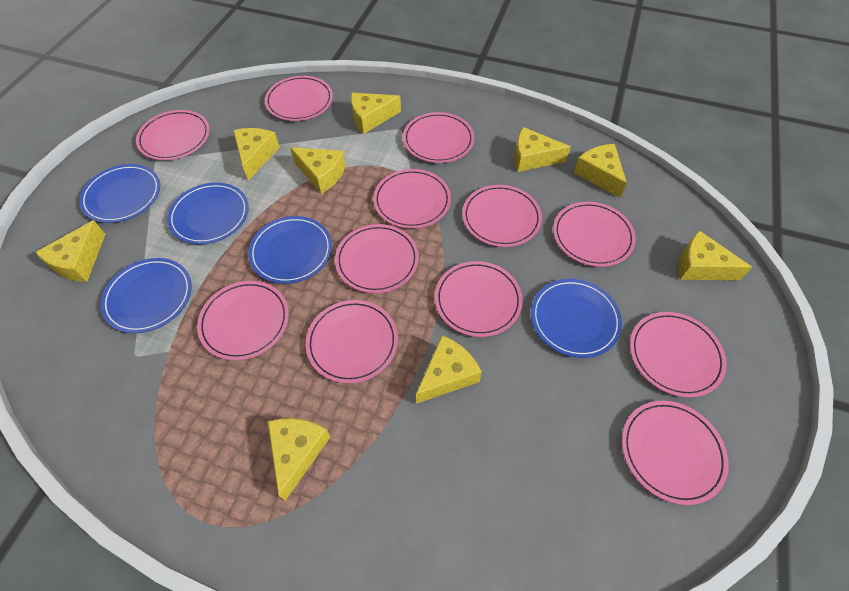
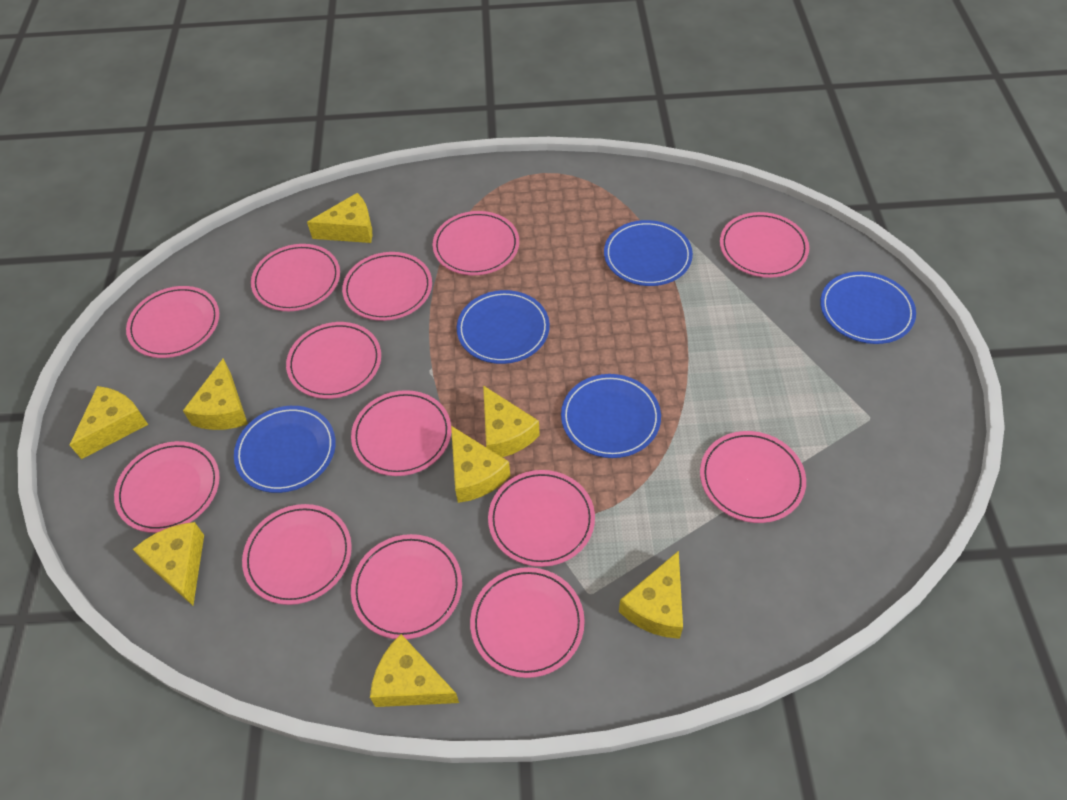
pink plate: [136,110,210,160] [197,281,289,360] [265,76,333,121] [306,300,398,383] [335,224,419,293] [373,169,451,229] [403,112,474,163] [435,261,523,337] [462,185,542,247] [553,202,636,267] [622,401,729,505] [630,312,727,398] = 12 -> [114,441,220,533] [126,286,219,358] [242,504,352,605] [251,244,340,311] [286,322,381,399] [342,252,432,321] [351,390,451,476] [351,534,462,639] [432,211,519,275] [470,567,585,678] [488,470,595,567] [700,431,806,523] [720,212,809,278] = 13
yellow cheese: [35,220,105,282] [233,128,280,181] [267,418,330,501] [290,147,345,194] [351,93,401,134] [416,335,482,404] [514,127,571,172] [574,144,627,198] [679,230,753,280] = 9 -> [70,386,148,459] [133,522,204,606] [183,359,248,430] [307,193,372,243] [370,634,459,707] [451,426,510,503] [483,385,540,457] [619,551,683,639] = 8

